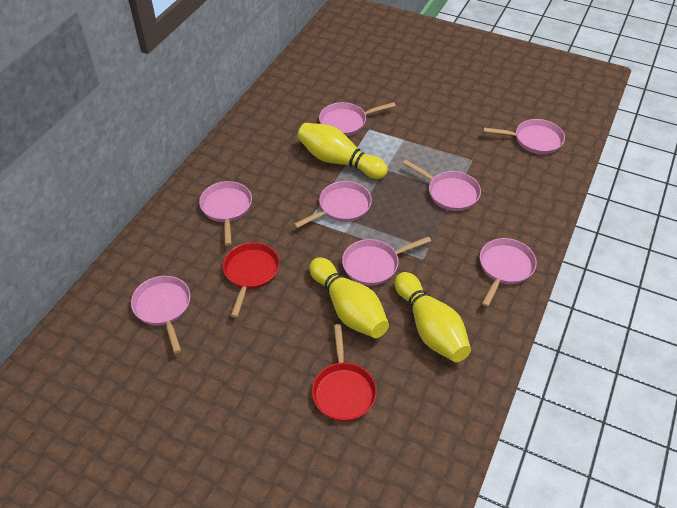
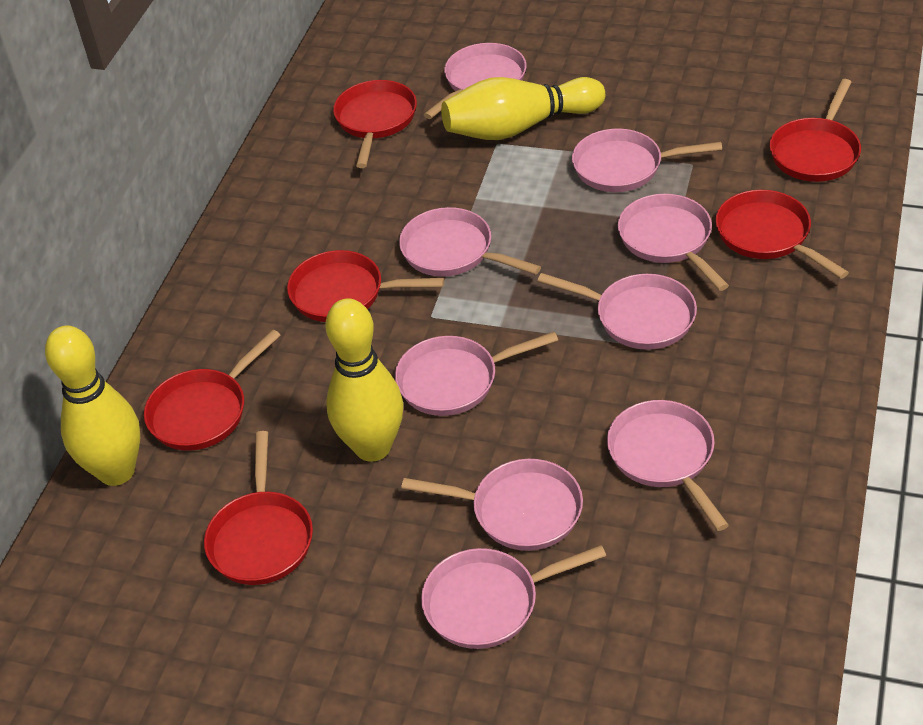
pink pan: [131,276,190,353] [199,181,252,246] [294,181,372,228] [319,102,396,136] [342,236,431,286] [403,160,481,211] [480,238,537,307] [483,119,565,154] = 8 -> [395,332,558,416] [399,207,541,277] [401,459,583,551] [421,545,606,649] [424,43,527,119] [538,273,697,350] [572,129,722,192] [607,400,729,531] [618,194,729,291] = 9
red pan: [223,242,280,318] [312,324,377,422] = 2 -> [144,330,281,451] [204,431,313,585] [287,250,444,322] [333,80,417,168] [715,190,849,279] [769,79,861,182] = 6

